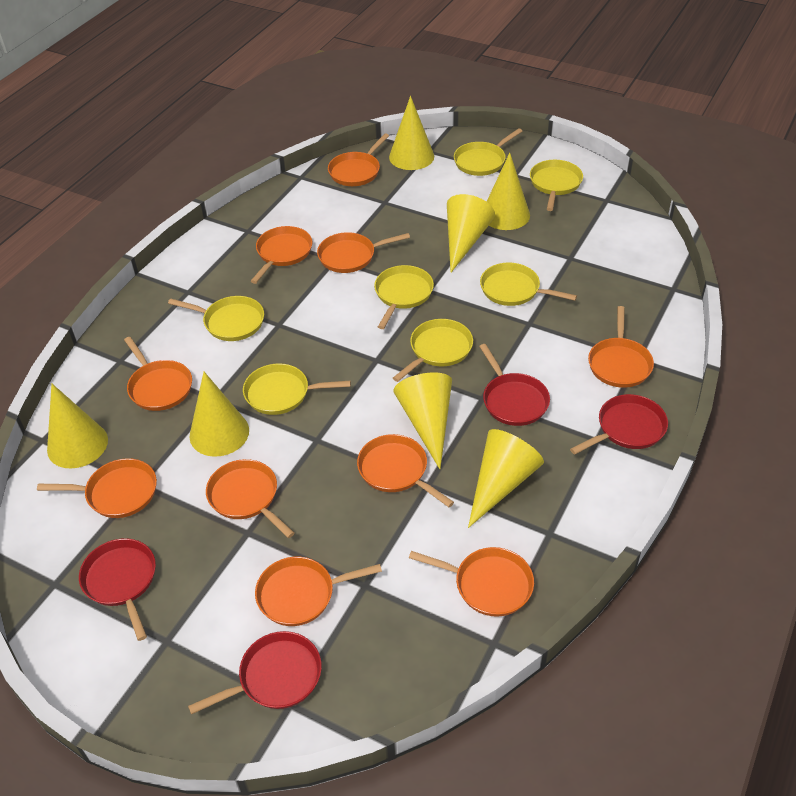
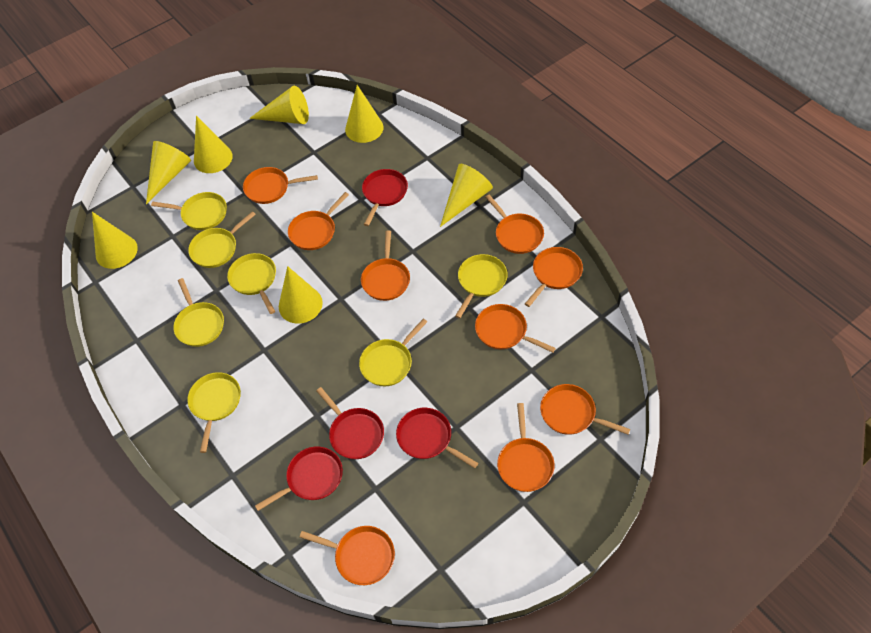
orange pan: [37,458,157,518] [124,337,192,411] [206,459,295,538] [251,226,312,284] [255,557,382,626] [317,232,410,273] [328,134,389,186] [357,434,454,507] [409,547,534,617] [588,306,654,388] = 10 -> [243,167,318,204] [288,192,349,250] [300,526,395,585] [361,231,410,301] [475,304,556,353] [485,195,544,254] [497,403,555,492] [525,247,583,307] [540,384,630,435] = 9

